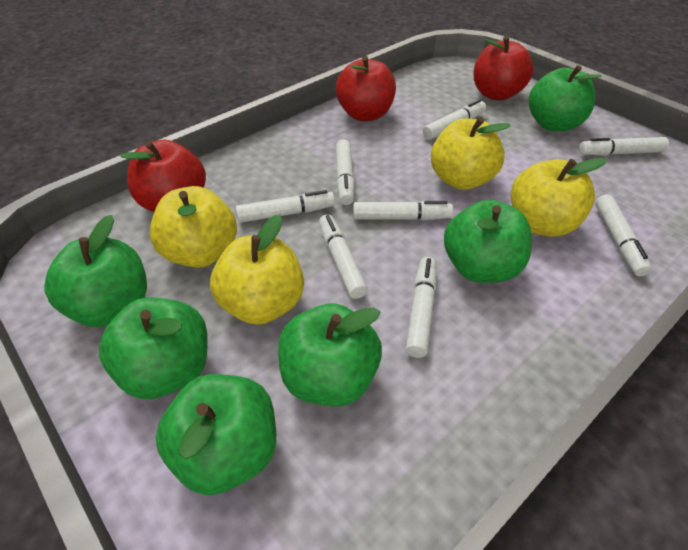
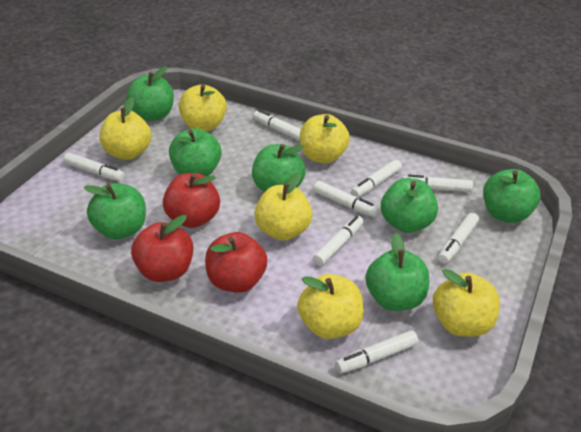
green apple: [44,215,147,327] [99,297,208,399] [155,374,276,495] [278,304,382,406] [444,200,532,283] [528,65,601,131] = 6 -> [84,183,146,239] [126,66,174,121] [169,128,221,176] [252,144,305,192] [366,233,429,311] [381,178,438,233] [483,169,541,223] = 7
yellow apple: [150,186,237,268] [210,214,304,325] [431,117,511,190] [511,158,607,237] = 4 -> [100,97,151,160] [179,84,227,131] [254,172,312,241] [297,274,364,339] [300,114,350,164] [433,269,500,337] = 6

